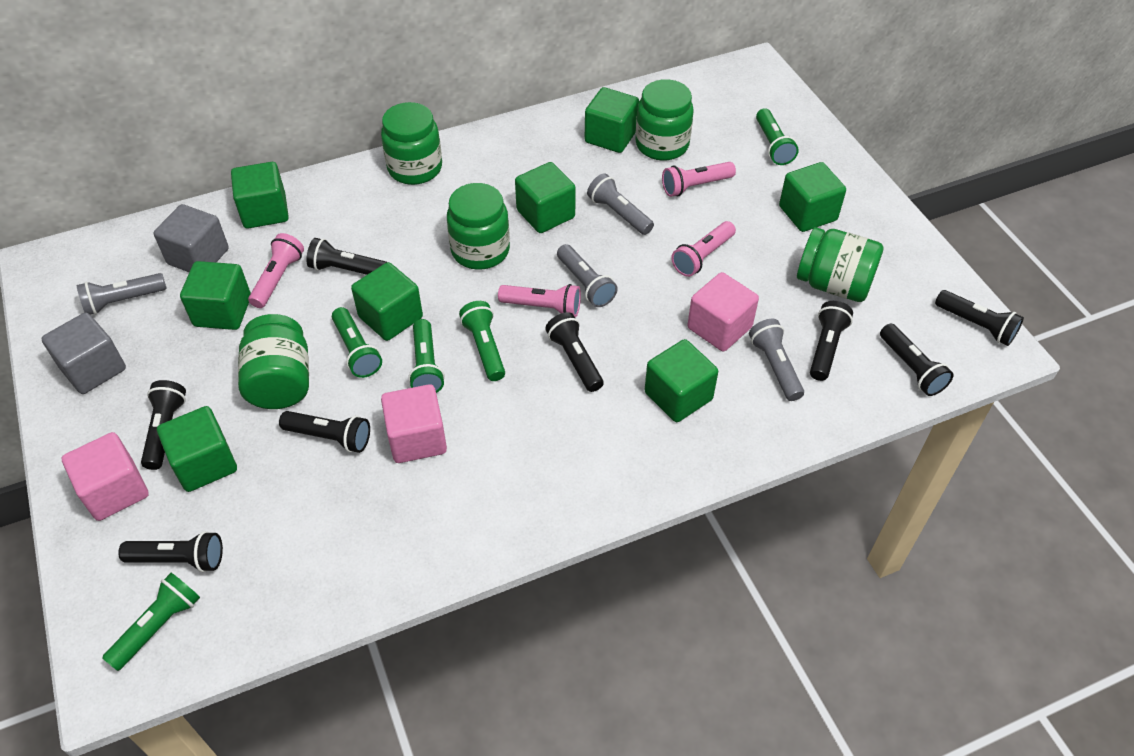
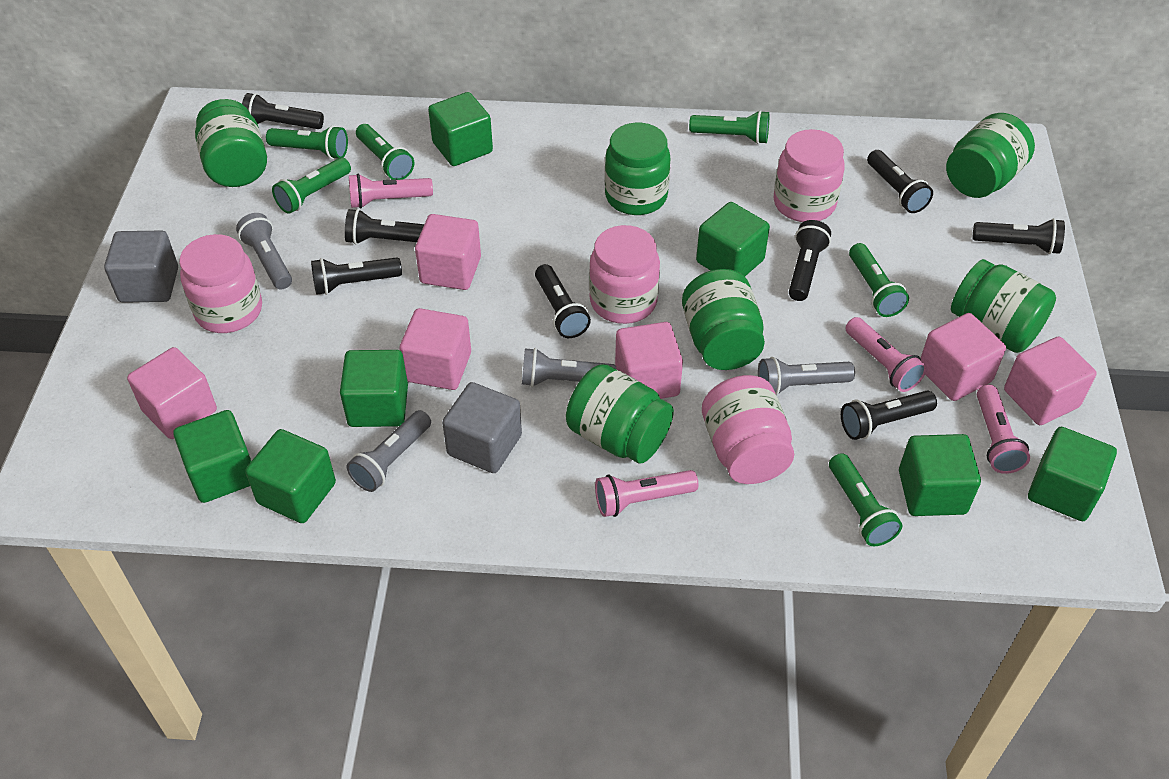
green cube: [157,406,237,492] [180,261,251,330] [231,162,289,229] [351,262,423,341] [515,162,576,233] [585,87,639,153] [645,339,718,422] [779,162,846,232] = 8 -> [173,410,251,503] [245,429,336,523] [340,350,408,427] [428,92,493,166] [696,202,770,277] [899,434,981,516] [1028,427,1117,521] = 7
green flashlight: [102,573,200,671] [332,307,382,378] [408,319,445,393] [459,301,505,381] [756,108,799,165] = 5 -> [266,125,348,159] [272,157,351,214] [356,124,414,180] [689,110,769,144] [829,453,902,546] [849,243,909,317] = 6
green jar: [238,314,309,409] [381,102,442,185] [447,183,510,270] [636,79,694,161] [797,227,884,302] = 5 -> [195,99,267,187] [566,364,674,463] [605,123,671,215] [682,269,765,370] [946,113,1035,198] [951,259,1056,353] = 6
pink cube: [62,432,149,521] [381,384,447,463] [688,272,759,352] = 3 -> [127,347,217,439] [400,308,471,390] [415,214,481,290] [615,322,683,399] [921,313,1006,401] [1004,337,1097,425] = 6
pink jar: none = 0 -> [180,234,262,333] [589,225,660,324] [702,375,794,484] [773,129,845,222] = 4

